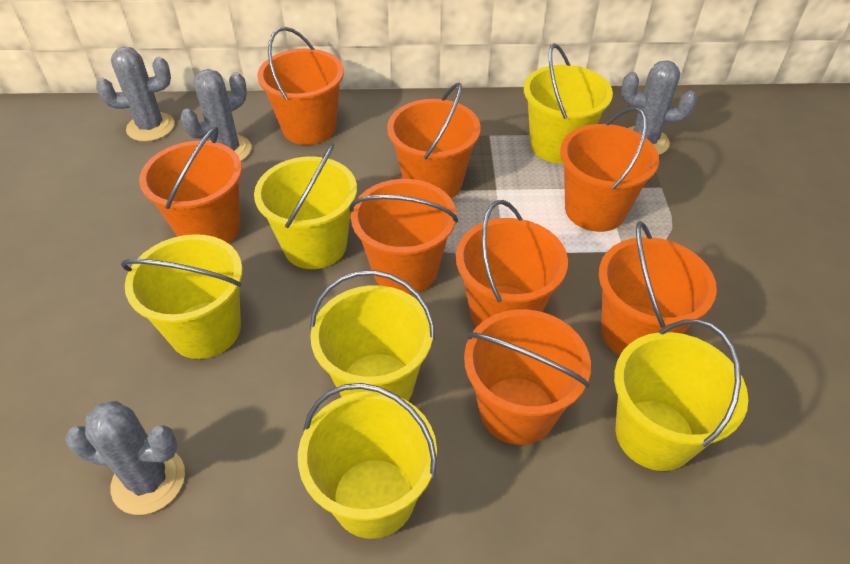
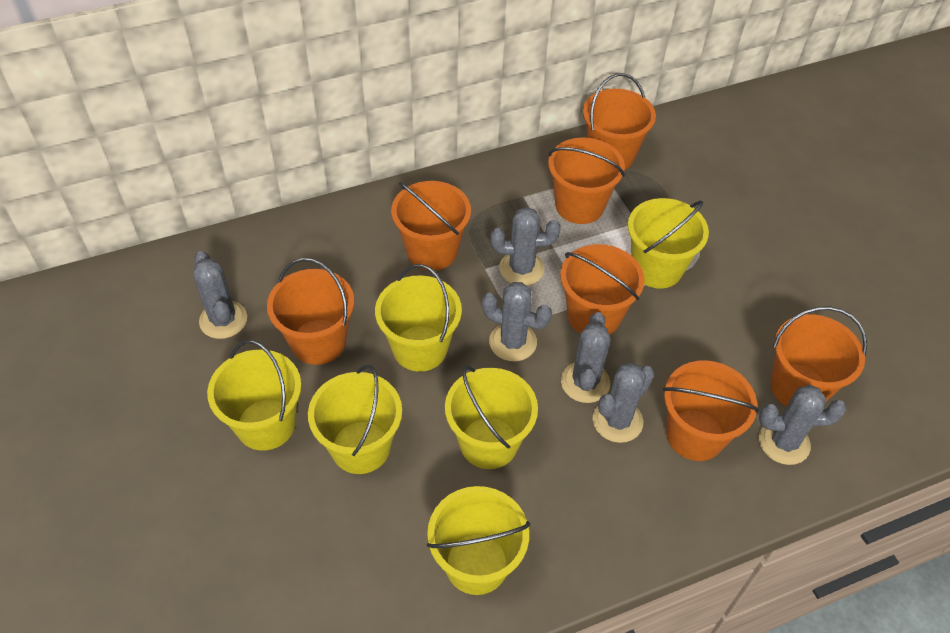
grey cactus: [66,401,185,515] [96,47,175,142] [180,69,252,161] [621,60,697,155] = 4 -> [193,251,247,339] [482,282,552,361] [491,207,561,286] [561,312,611,403] [593,362,654,443] [759,385,846,465] = 6
orange bucket: [139,127,242,243] [257,27,344,145] [349,179,458,295] [387,83,481,198] [456,200,568,327] [464,309,591,445] [560,107,659,232] [599,221,717,356] = 8 -> [267,258,354,365] [391,181,471,271] [548,137,625,224] [560,244,645,335] [583,73,656,169] [663,360,759,461] [771,306,867,407] = 7

